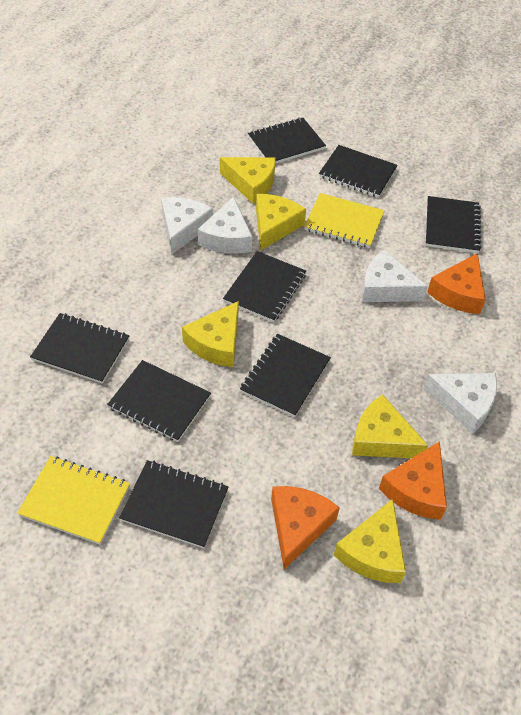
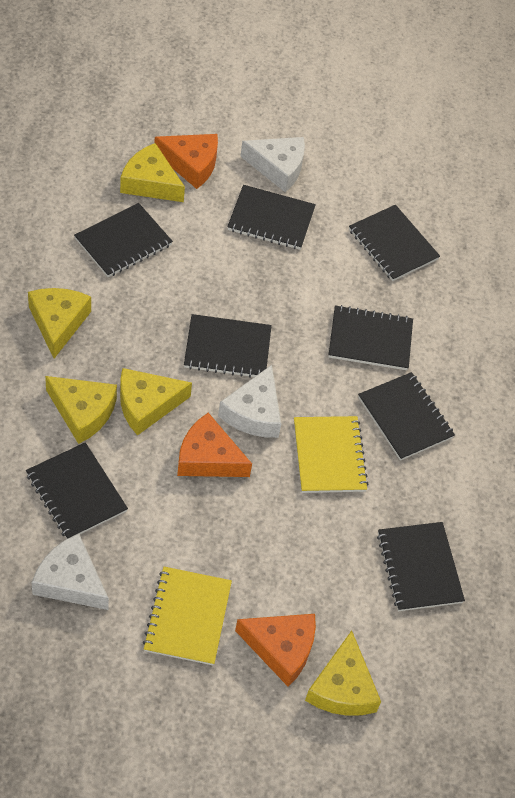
white cheese: [161,197,213,254] [198,196,252,254] [362,250,428,302] [423,373,497,434] = 4 -> [31,534,109,610] [218,365,281,438] [240,137,305,192] = 3

